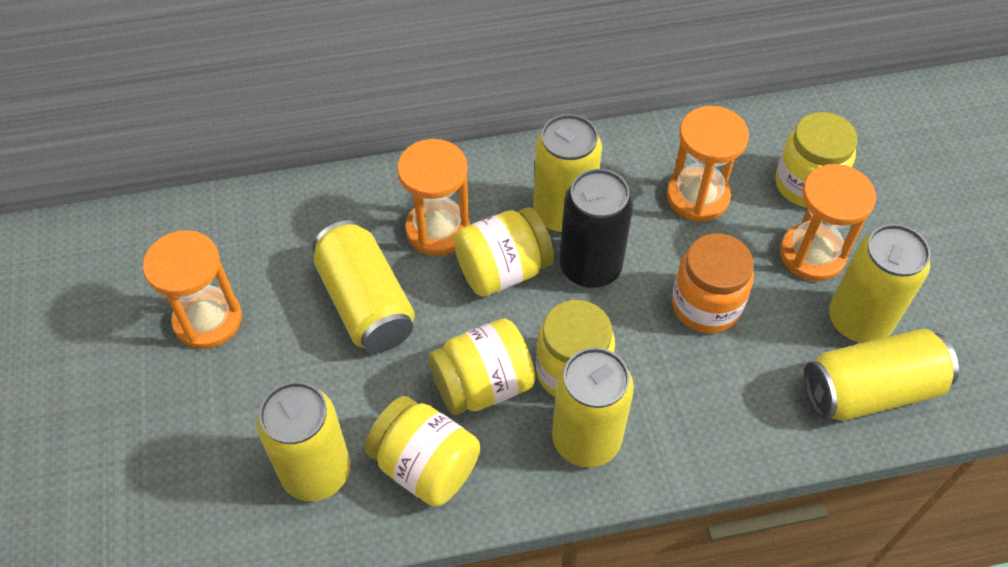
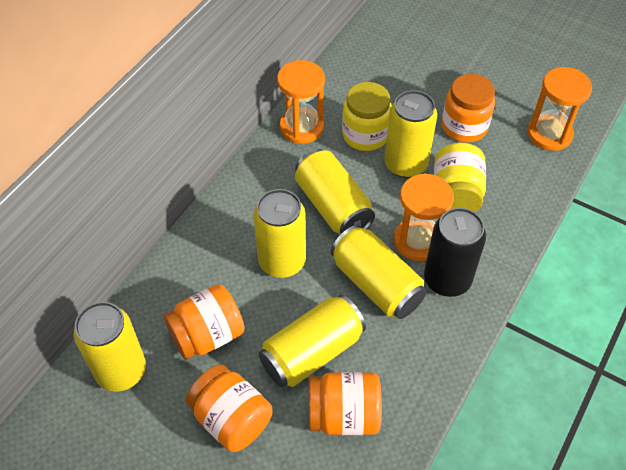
orange hourglass: [143,230,242,349] [397,139,470,256] [667,106,749,222] [780,164,876,281] = 4 -> [277,60,325,144] [394,174,454,261] [527,67,592,151] = 3
orange jar: [672,233,754,333] = 1 -> [163,284,245,360] [186,364,273,452] [309,372,382,435] [442,74,495,143] = 4
yellow jar: [365,396,480,507] [428,318,535,415] [454,207,554,297] [536,300,615,397] [775,112,858,207] = 5 -> [342,82,392,151] [434,143,486,212] = 2

